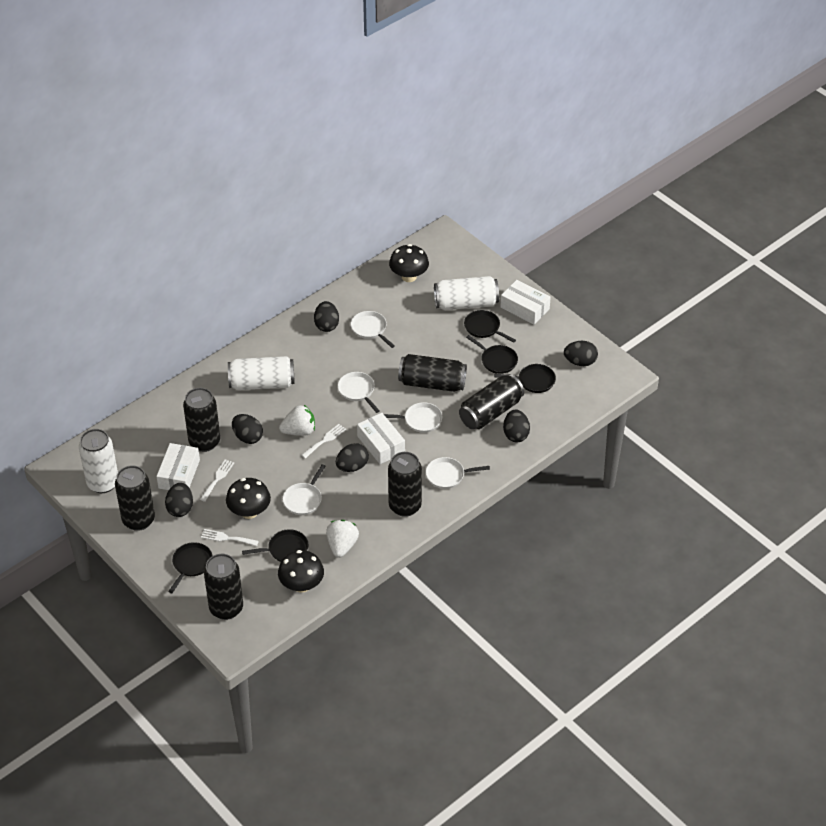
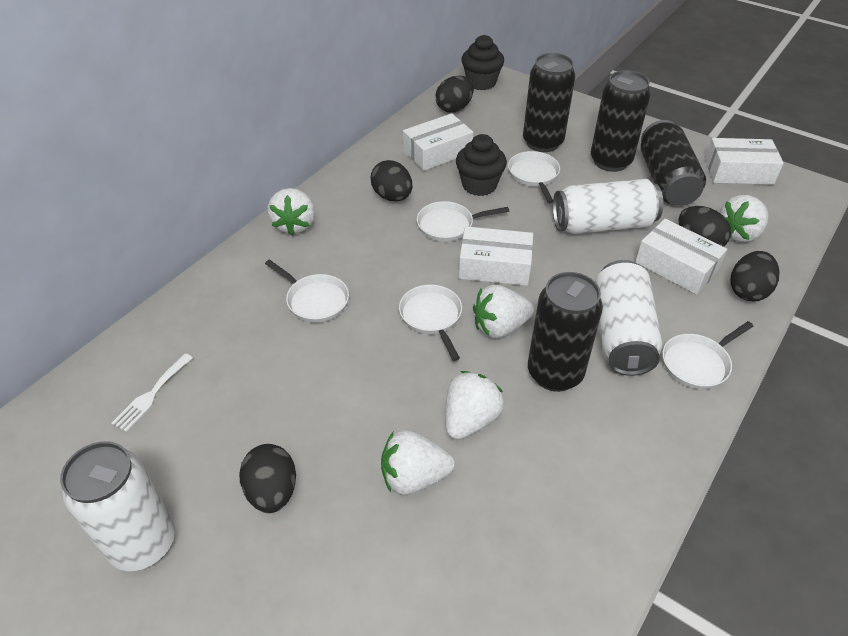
black can: [115,465,155,531] [183,388,220,452] [204,554,243,620] [388,452,422,517] [398,354,467,392] [459,374,524,429] = 6 -> [523,53,575,152] [528,272,603,392] [591,70,651,172] [641,120,706,206] = 4
black cupcake: none = 0 -> [456,134,507,196] [461,35,504,90] = 2
black egg: [165,483,193,517] [232,414,263,444] [314,301,339,332] [336,443,369,472] [503,409,530,442] [564,341,598,366] = 6 -> [239,444,296,513] [371,160,412,201] [436,76,474,113] [679,206,731,247] [731,251,779,301] = 5
black mushroom: [226,478,271,519] [278,550,324,593] [389,244,429,282] = 3 -> none = 0
black pan: [168,542,212,593] [242,529,309,562] [464,310,516,343] [466,335,518,374] [494,364,556,393] = 5 -> none = 0
white box: [156,443,200,490] [357,413,405,464] [500,280,551,325] = 3 -> [403,113,474,171] [459,226,533,286] [635,219,727,295] [705,138,784,185] = 4
white fork: [200,459,234,502] [201,529,259,546] [301,424,346,459] = 3 -> [111,353,193,432] = 1
white strawberry: [279,405,315,436] [326,520,359,558] = 2 -> [267,188,315,235] [381,430,455,495] [445,371,504,440] [473,285,534,338] [720,195,769,242] = 5

